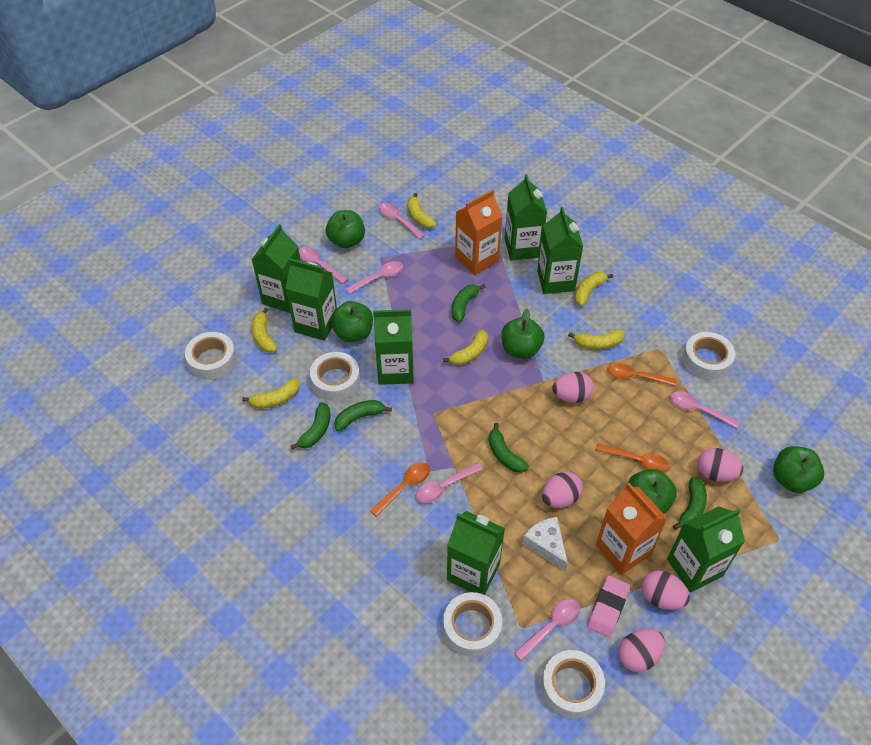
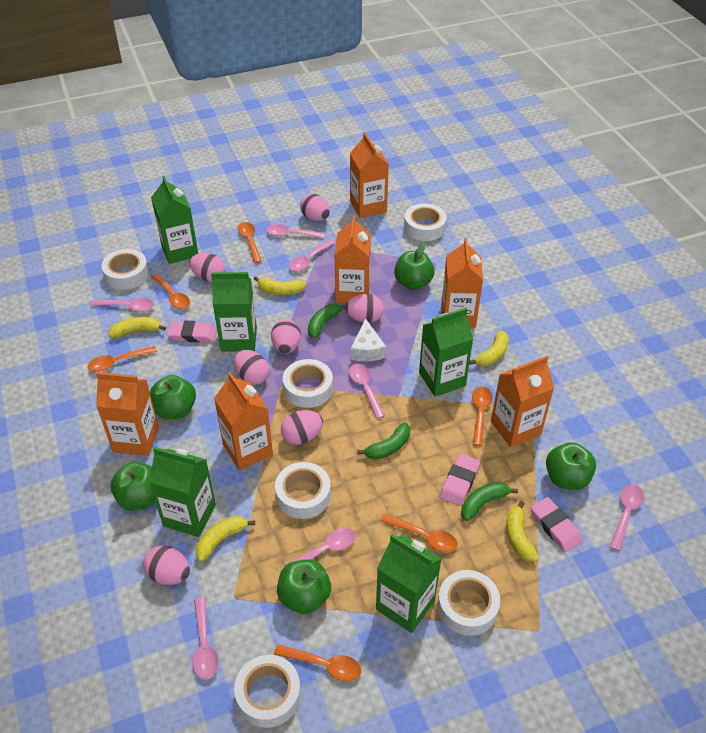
green banana: [290,402,330,449] [334,400,392,431] [452,284,486,322] [489,423,529,473] [673,477,707,530] = 5 -> [308,304,346,339] [357,423,410,460] [461,482,518,521] = 3
green carton: [252,224,301,313] [285,258,337,341] [373,309,414,385] [447,511,505,595] [505,174,547,261] [537,207,583,294] [667,506,745,593] = 7 -> [149,447,216,537] [151,176,198,264] [211,272,257,352] [376,534,441,633] [419,308,473,397] = 5
orange carton: [455,189,503,275] [596,483,668,575] = 2 -> [96,372,159,456] [214,372,273,471] [335,215,371,303] [350,132,389,218] [441,238,483,328] [491,356,554,447] = 6
orange spoon: [370,462,430,517] [595,443,670,472] [607,363,677,386] = 3 -> [88,346,157,372] [151,273,190,309] [238,222,262,263] [274,644,361,682] [381,513,458,552] [472,386,493,446] = 6
pink egg: [542,472,583,508] [552,372,594,403] [618,629,665,672] [641,570,690,610] [697,448,743,482] = 5 -> [143,546,190,585] [189,253,225,282] [234,350,269,385] [271,319,301,354] [281,410,323,445] [300,194,330,221] [345,294,384,323] = 7
pink eraser: [587,576,630,637] = 1 -> [167,321,217,342] [440,454,480,506] [531,497,583,553] = 3
pink spoon: [299,247,348,284] [345,261,403,294] [379,203,425,239] [416,462,483,503] [514,599,580,661] [670,391,740,428] = 6 -> [90,298,154,312] [192,597,218,679] [266,224,326,238] [281,528,355,570] [289,239,335,271] [349,364,385,419] [610,484,644,551] = 7
white tape: [185,332,237,380] [310,352,360,401] [443,592,502,657] [541,650,605,718] [682,332,735,380] = 5 -> [101,249,149,290] [234,655,301,728] [275,462,331,519] [283,359,333,408] [404,203,447,241] [438,570,500,636] = 6
yellow banana: [242,378,300,409] [252,308,277,353] [408,193,437,229] [443,330,488,365] [568,330,625,349] [575,272,613,306] = 6 -> [109,317,166,338] [195,516,255,562] [254,276,306,295] [469,330,509,366] [506,501,538,562] = 5

